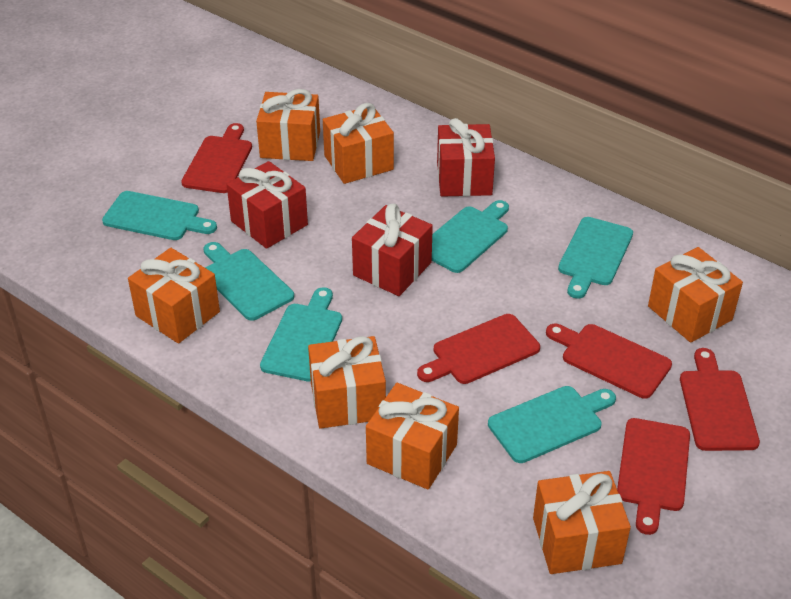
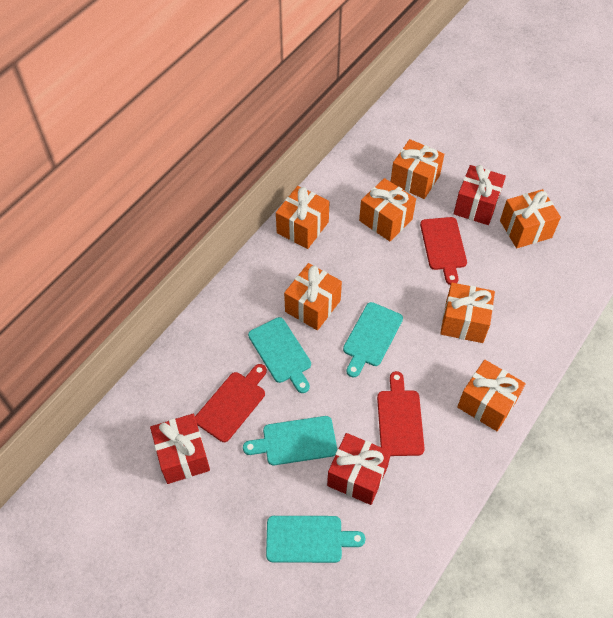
red cutting board: [181,123,252,193] [417,314,540,384] [546,324,672,399] [617,418,690,535] [680,348,760,451] = 5 -> [195,364,267,442] [377,371,425,456] [420,217,467,285] = 3
turquoise cutting board: [102,191,217,240] [204,242,294,321] [260,287,342,382] [432,200,509,273] [488,386,616,463] [558,217,633,299] = 6 -> [243,416,337,465] [248,317,311,393] [266,516,365,563] [343,302,403,378] = 4

